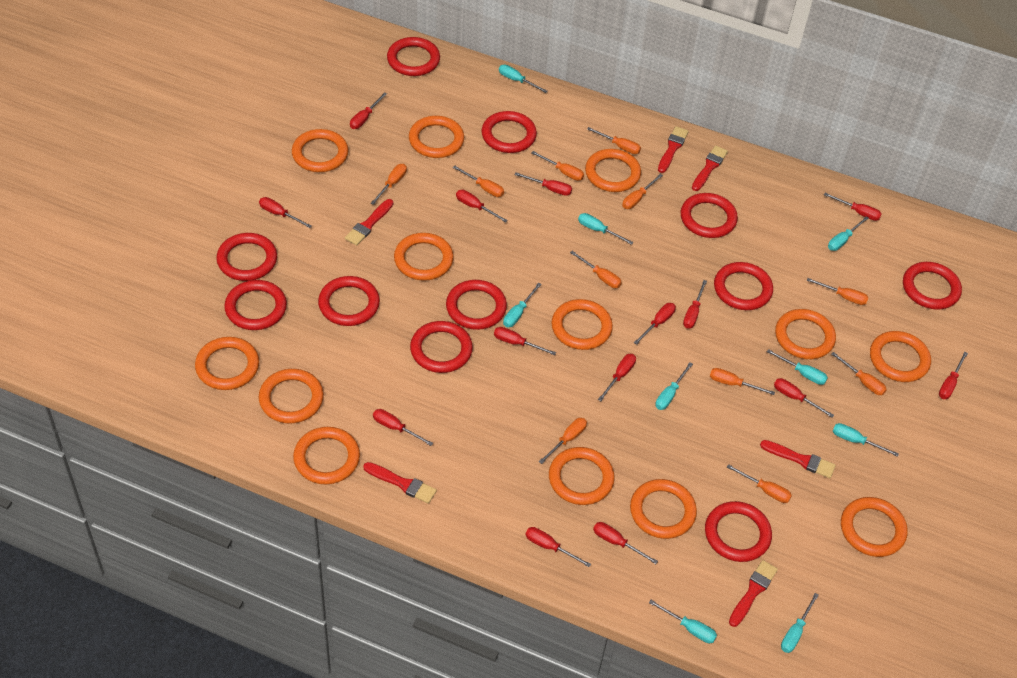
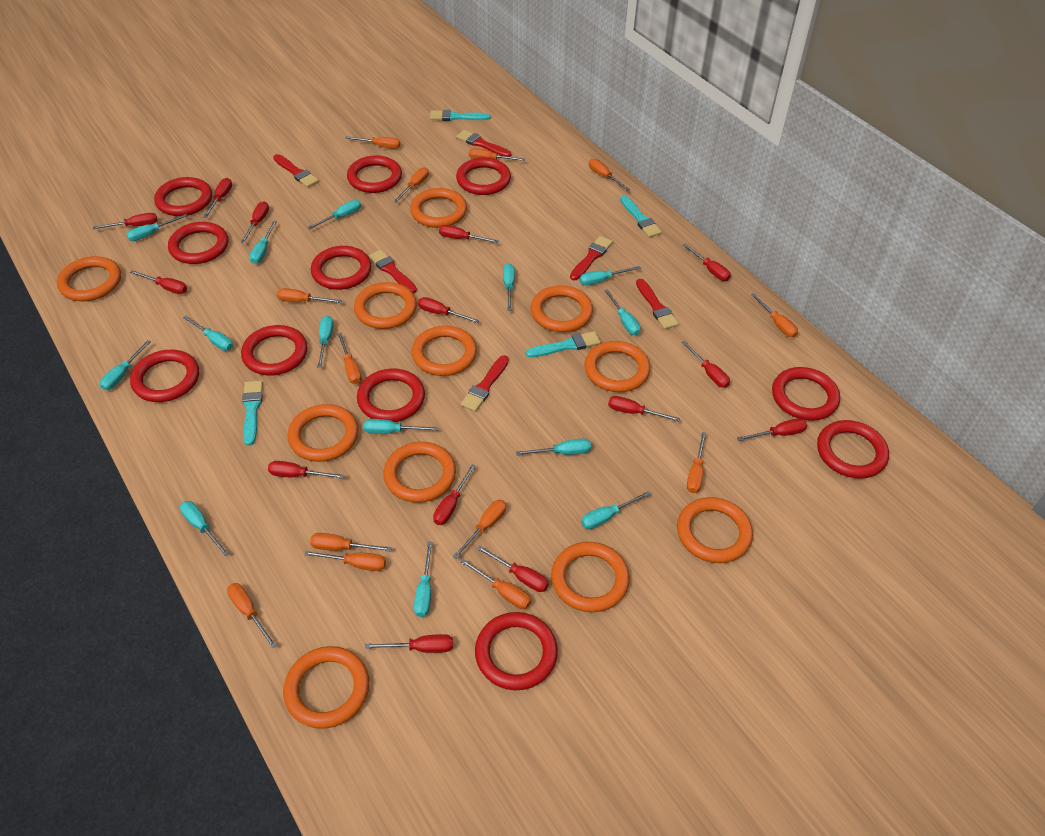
orange ring: [195,337,259,390] [259,369,324,423] [292,129,348,172] [293,427,360,484] [394,233,454,281] [409,116,464,158] [549,447,615,505] [552,299,613,350] [585,149,641,192] [630,479,697,539] [775,309,836,359] [841,497,908,557] [870,331,931,382] = 13 -> [57,256,121,301] [283,646,369,729] [287,404,358,462] [354,282,417,329] [383,442,456,503] [410,188,467,228] [412,326,477,376] [530,285,593,332] [551,542,630,612] [584,341,650,392] [677,497,753,563] = 11
orange screwdriver: [371,164,407,205] [453,166,504,197] [531,151,584,181] [539,418,587,464] [570,251,622,288] [587,127,641,154] [622,174,663,209] [710,368,775,395] [727,464,792,503] [806,278,869,305] [831,352,887,395] = 11 -> [227,583,277,649] [277,288,342,303] [304,551,386,571] [310,533,392,552] [337,333,361,384] [345,136,400,149] [393,167,429,203] [453,500,506,559] [461,559,531,609] [469,148,525,161] [589,159,630,191] [687,432,706,493] [751,293,798,337] = 13
turquoise brush: none = 0 -> [242,381,263,446] [430,110,490,121] [526,331,601,358] [620,195,662,238] = 4
turquoise screwdriver: [499,65,548,93] [503,283,542,327] [578,213,634,245] [649,600,717,643] [655,362,693,410] [767,349,828,385] [781,593,819,653] [828,216,869,251] [833,423,899,457] = 9 -> [100,340,151,390] [126,214,187,241] [180,501,229,556] [183,316,233,351] [249,221,277,264] [308,200,361,229] [317,316,334,368] [364,419,438,434] [414,542,433,617] [503,263,515,311] [516,439,591,455] [580,266,641,285] [581,491,651,529] [604,289,641,335] = 14

